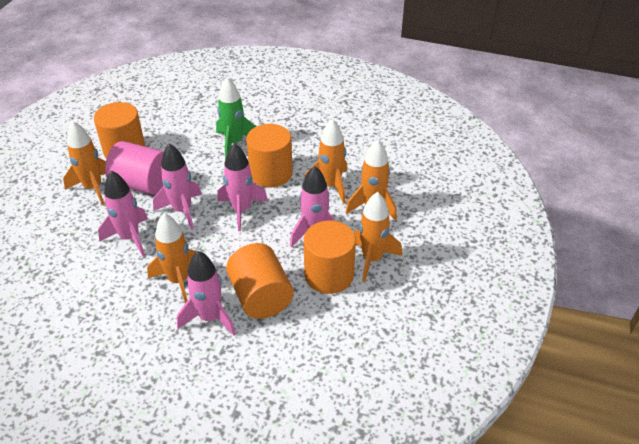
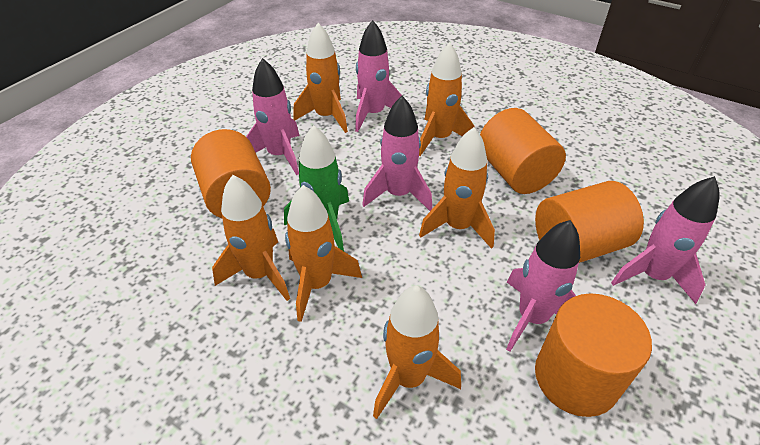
orange rocket: [63,121,106,205] [147,213,197,303] [305,119,347,204] [345,140,397,220] [354,192,402,282] = 5 -> [212,175,290,301] [285,185,362,322] [293,23,348,133] [373,286,461,419] [419,43,474,156] [419,127,495,249] = 6
pink cylinder: [105,141,164,195] = 1 -> none = 0

